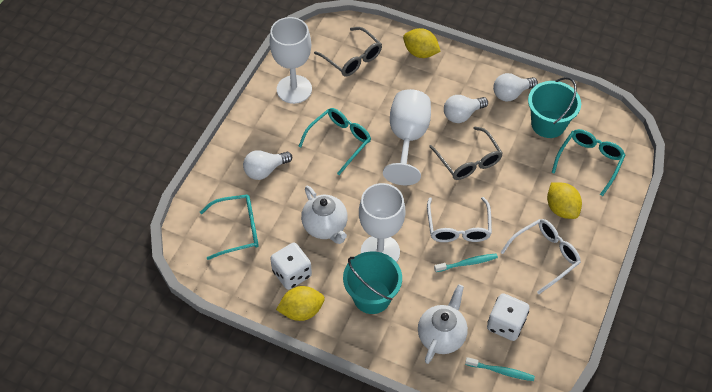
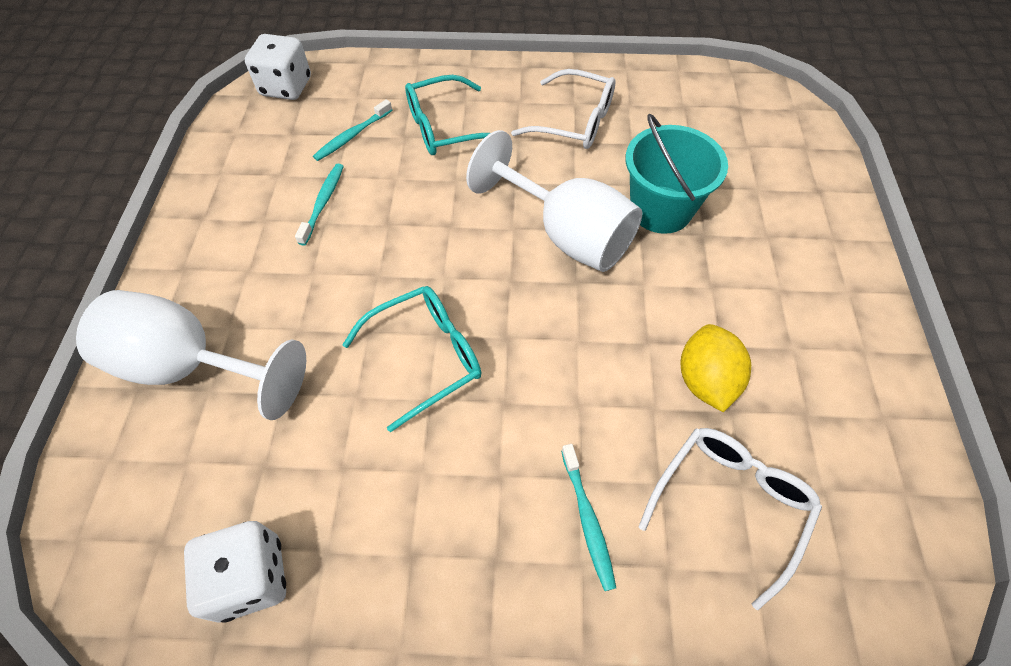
grey glasses: [314,27,382,76] [429,127,503,180] = 2 -> none = 0
turquoise bucket: [343,252,402,314] [528,77,581,138] = 2 -> [626,114,728,234] = 1
turquoise glasses: [200,195,259,260] [298,108,371,175] [552,129,625,196] = 3 -> [342,286,481,432] [405,75,490,155] = 2
turquoise toothbrush: [434,254,498,272] [465,357,535,381] = 2 -> [295,164,344,246] [313,99,392,161] [561,444,616,591] = 3
white goblet: [269,17,312,104] [359,183,406,262] [383,89,431,185] = 3 -> [76,290,306,420] [466,130,643,272] = 2
white light bulb: [243,150,292,180] [444,95,488,123] [493,73,538,101] = 3 -> none = 0
white teapot: [301,186,348,244] [418,284,468,364] = 2 -> none = 0
yellow lemon: [276,286,325,321] [403,28,441,58] [547,182,582,219] = 3 -> [680,324,751,412] = 1

